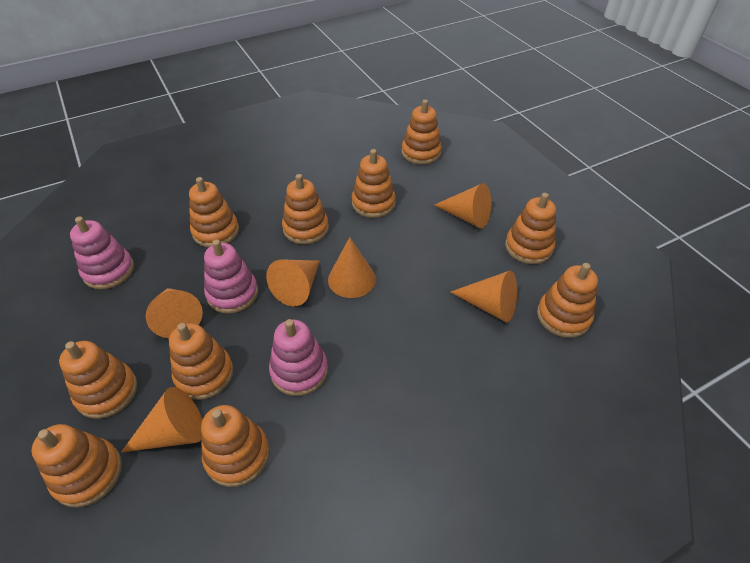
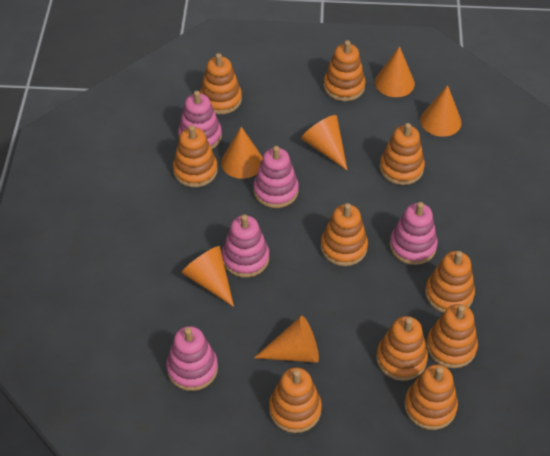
pink stacking toy: [70,216,134,289] [204,240,258,314] [269,319,328,396] = 3 -> [166,326,218,391] [178,91,222,149] [222,214,269,277] [253,146,299,208] [390,202,438,265] = 5

